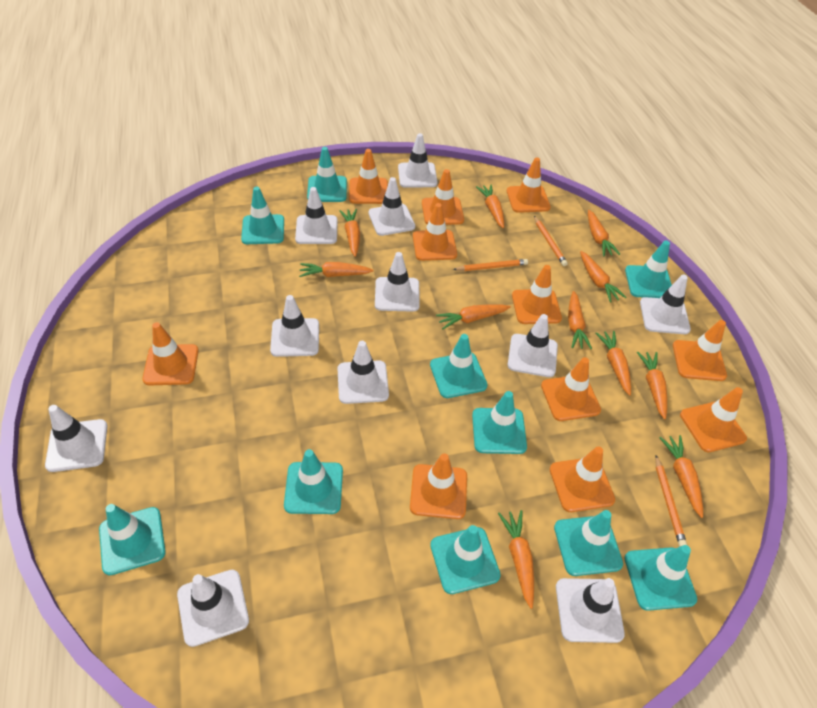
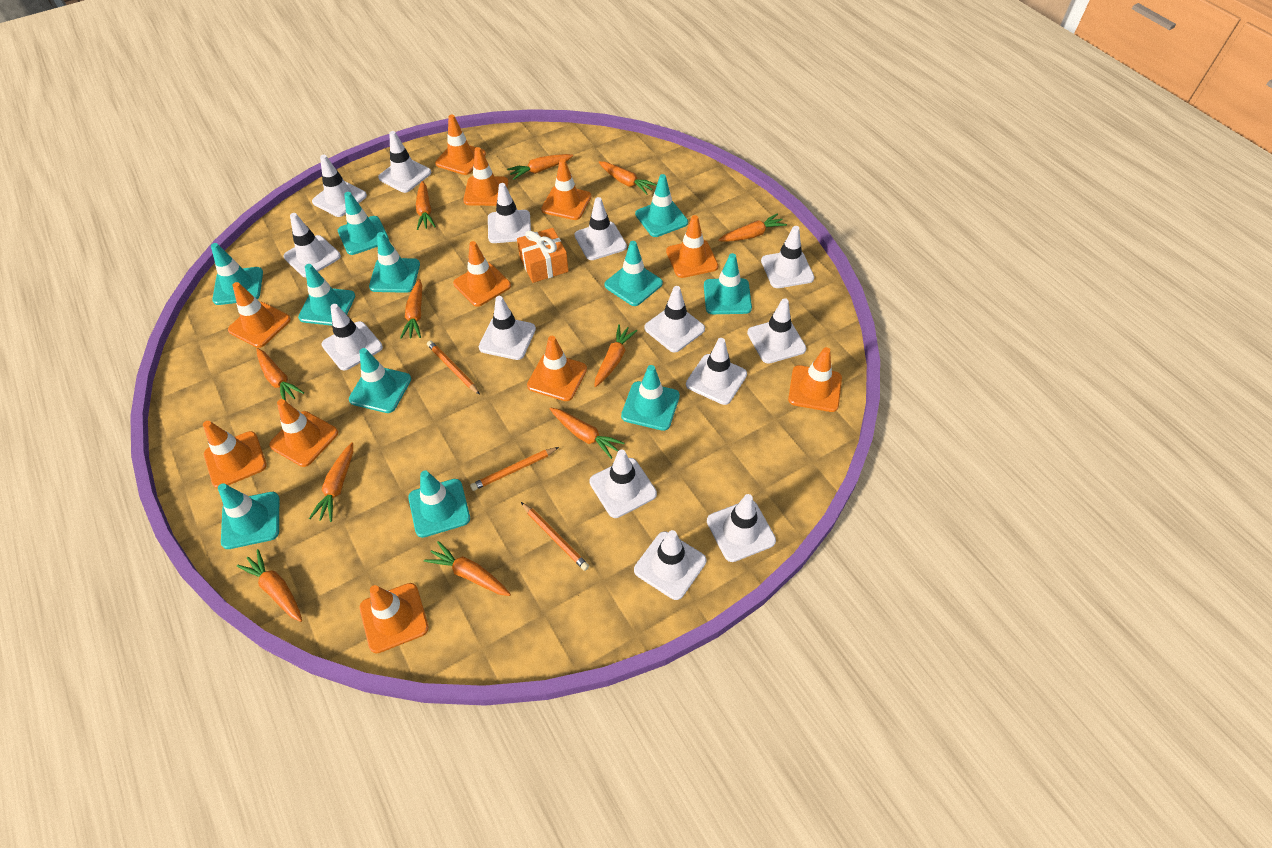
orange gift: none = 0 -> [517,228,569,283] = 1
turquoise traffic cone: [99,504,166,575] [241,187,284,244] [284,449,343,514] [307,147,347,202] [430,334,488,398] [430,525,501,594] [472,391,527,454] [554,510,623,576] [624,545,697,611] [625,241,672,298] = 10 -> [211,243,263,305] [218,483,279,549] [298,264,355,326] [338,192,389,255] [349,348,411,413] [369,232,420,293] [408,471,470,538] [605,241,663,306] [621,365,680,431] [635,174,688,237] [704,253,752,314] = 11
white traffic cone: [45,405,108,472] [177,570,249,647] [270,295,319,357] [295,187,338,244] [338,341,389,404] [368,177,415,236] [375,252,420,312] [398,133,437,188] [508,314,558,377] [556,578,625,643] [640,275,691,334] = 11 -> [283,213,341,277] [312,155,367,217] [321,304,383,370] [378,131,431,193] [479,296,536,360] [488,183,531,243] [575,197,627,260] [589,450,657,518] [634,530,706,600] [644,286,705,353] [686,338,747,405] [707,494,776,562] [747,298,806,364] [761,226,814,288] = 14

